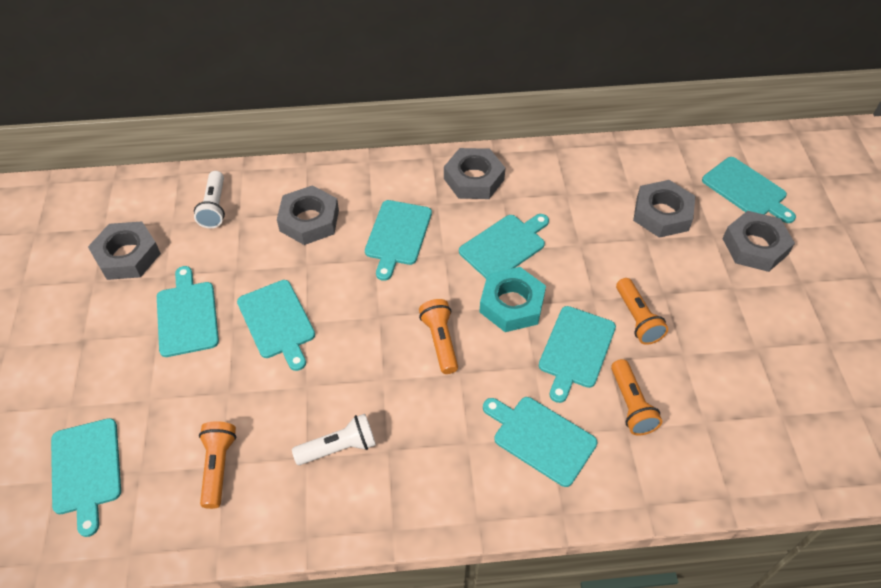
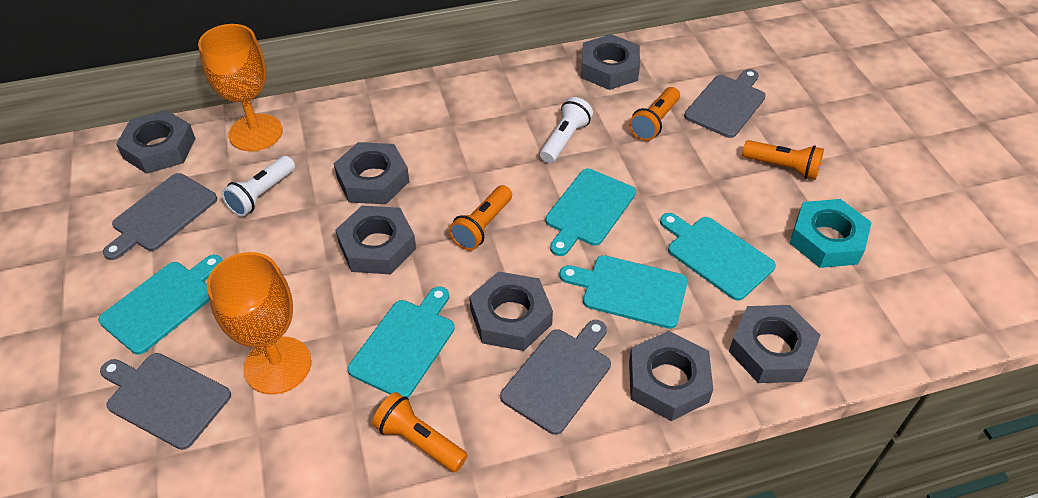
grey cutting board: none = 0 -> [100,353,231,450] [103,173,217,260] [500,320,611,435] [684,69,766,138] = 4
grey nut: [88,221,161,280] [277,185,339,245] [444,148,505,199] [633,180,695,238] [722,211,795,272] = 5 -> [116,110,196,174] [334,142,409,204] [335,205,416,274] [469,271,553,351] [581,34,640,90] [629,331,713,421] [729,305,821,383] = 7
orange goblet: none = 0 -> [198,24,283,151] [207,252,311,395] = 2
turquoise cutting board: [51,418,121,537] [157,266,219,357] [237,280,315,371] [365,200,432,281] [459,214,549,278] [483,397,597,487] [539,306,616,403] [702,157,796,223] = 8 -> [98,255,223,355] [348,286,455,398] [545,169,636,256] [559,255,688,329] [660,213,776,301] = 5

